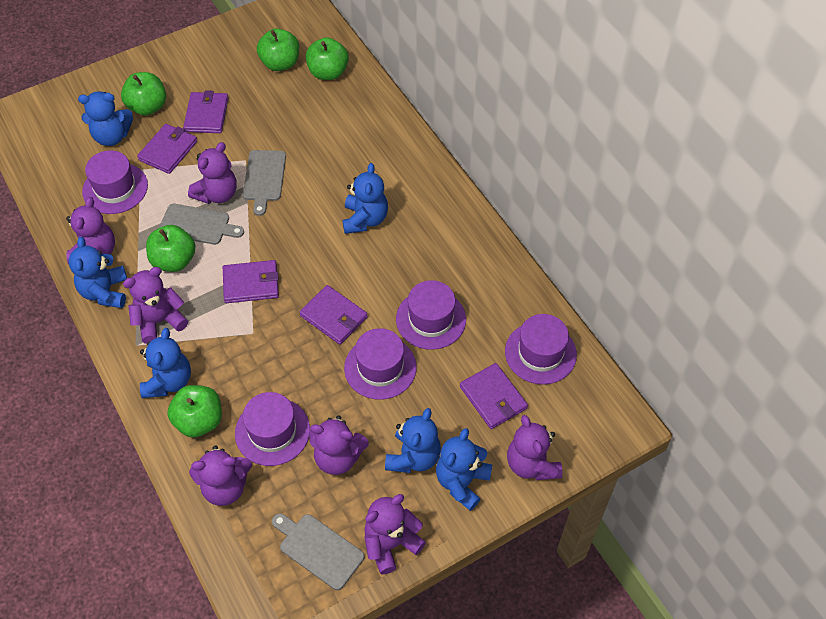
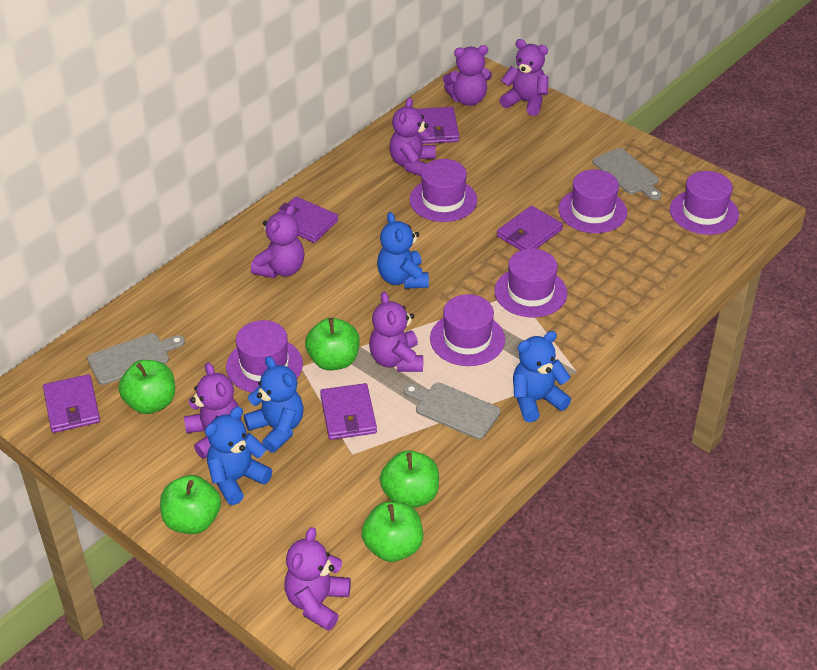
blue teddy bear: [69,237,127,308] [78,91,133,146] [140,328,191,398] [343,163,388,234] [385,408,441,473] [436,428,492,511] = 6 -> [205,407,272,505] [244,356,304,453] [377,212,429,289] [513,331,571,422] = 4
purple hat: [82,150,148,214] [235,392,310,466] [344,328,417,400] [396,280,466,350] [505,314,577,385] = 5 -> [226,320,303,393] [409,159,477,222] [430,294,505,366] [494,249,567,318] [559,169,627,233] [670,171,739,235] = 6

